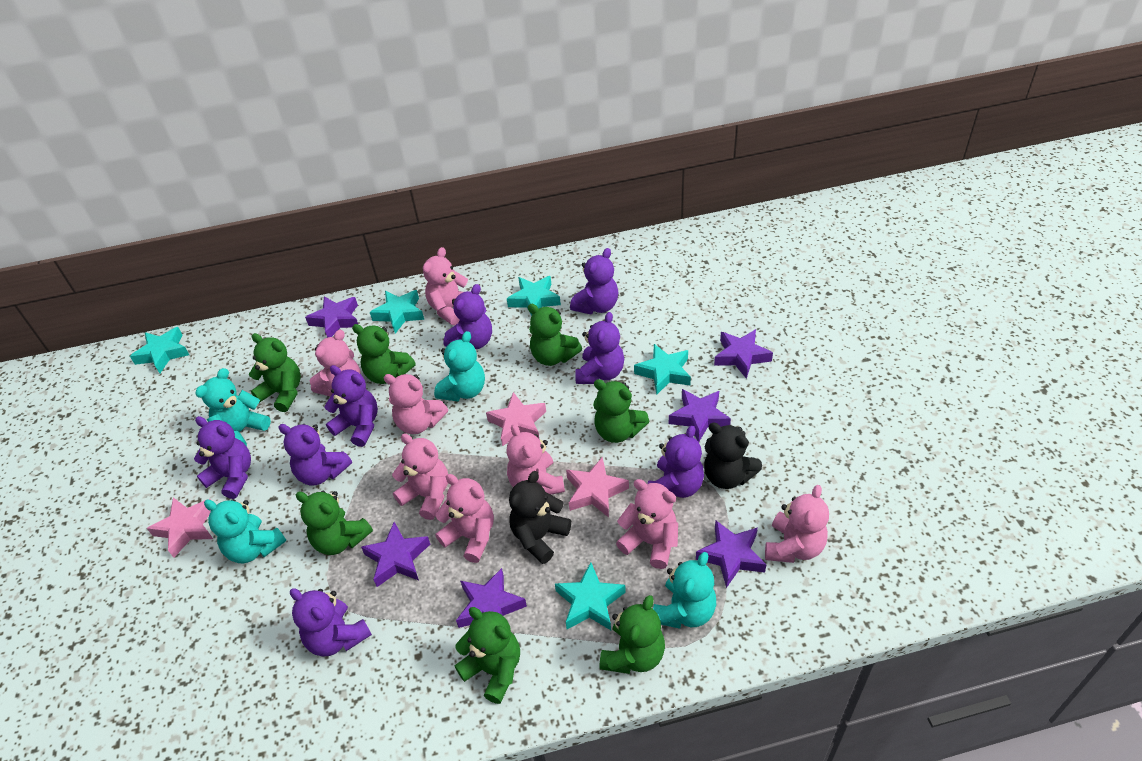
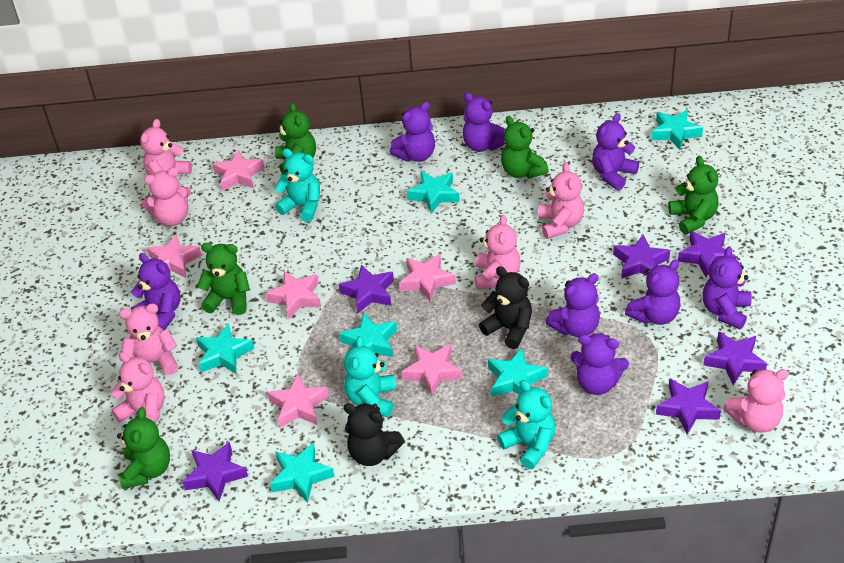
green teddy bear: [249,333,301,412] [296,491,373,555] [352,324,416,384] [454,607,520,704] [528,304,582,366] [593,379,649,443] [600,595,665,674] = 7 -> [117,407,170,489] [197,243,250,315] [275,103,316,174] [501,116,549,179] [668,156,719,234] = 5
pink star: [147,497,213,558] [486,392,546,446] [566,457,629,518] = 3 -> [147,234,202,278] [213,150,265,191] [265,271,321,319] [267,373,329,428] [399,254,456,302] [401,344,462,396] = 6
pink teddy bear: [310,330,361,397] [384,374,448,434] [392,433,448,520] [423,247,468,325] [435,474,494,563] [506,424,565,495] [616,479,678,569] [765,485,829,563] = 8 -> [111,352,165,423] [119,304,178,375] [140,119,192,187] [142,168,191,226] [475,215,521,290] [538,162,584,239] [723,369,788,433] = 7
turquoise star: [130,327,189,373] [370,290,424,333] [507,276,561,316] [555,562,626,630] [634,344,691,395] = 5 -> [196,323,255,374] [270,442,334,503] [339,313,397,357] [407,171,460,214] [488,348,547,397] [651,110,703,150] = 6
turquoise teddy bear: [195,368,271,446] [204,499,286,563] [434,331,485,401] [653,552,716,629] = 4 -> [274,149,320,222] [344,336,396,417] [497,380,556,469] = 3

